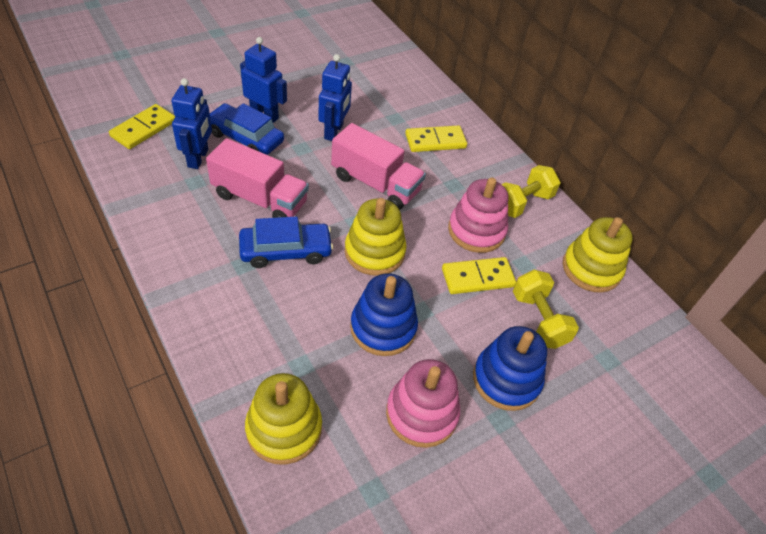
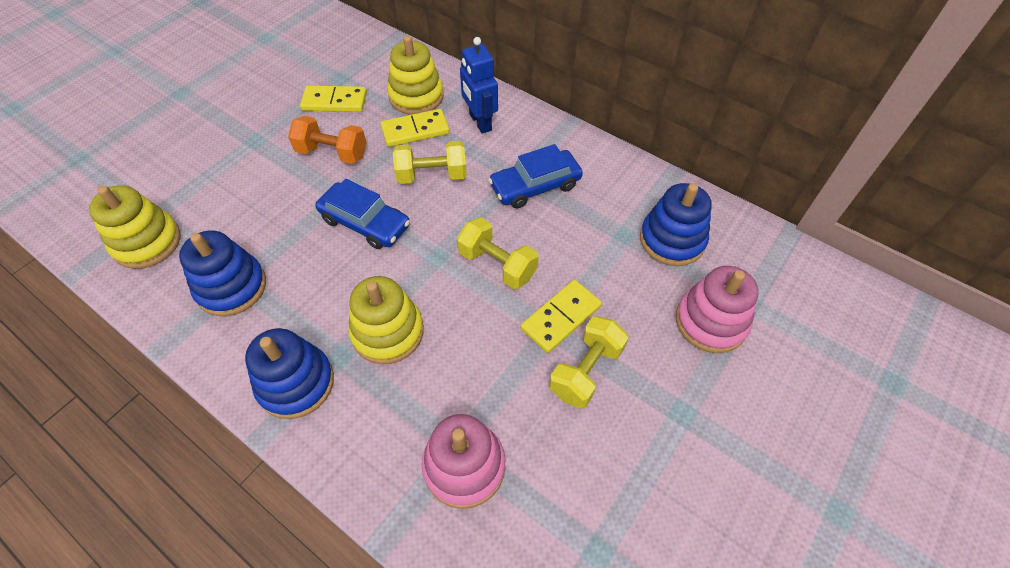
blue robot: [172,78,212,169] [240,37,287,123] [318,54,352,141] = 3 -> [460,37,498,134] = 1
blue stacking toy: [350,274,418,356] [473,326,547,411] = 2 -> [179,230,266,316] [245,328,334,419] [640,183,712,266] = 3
orange dumbbell: none = 0 -> [288,116,367,164] = 1
pink truck: [206,138,309,218] [331,123,426,210] = 2 -> none = 0
yellow dumbbell: [502,165,560,218] [513,270,579,349] = 2 -> [393,141,467,184] [457,217,539,289] [549,316,629,409] = 3

